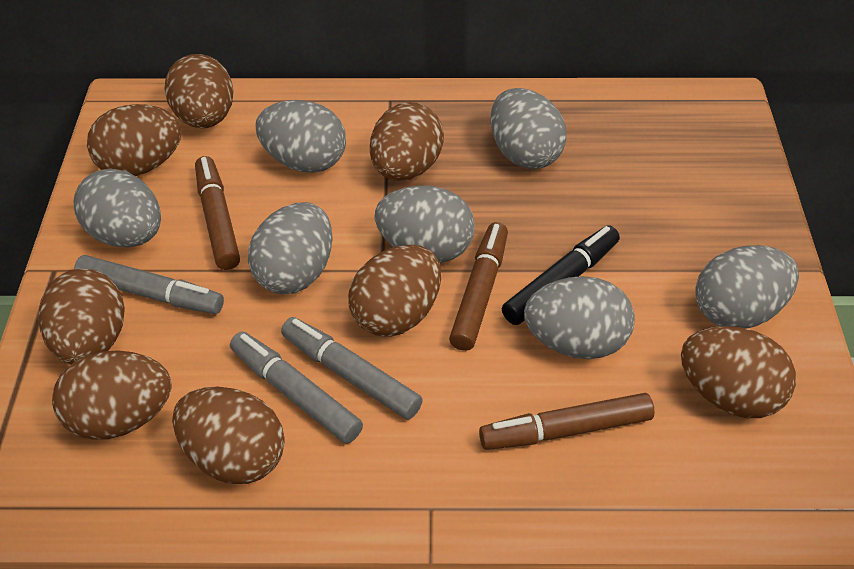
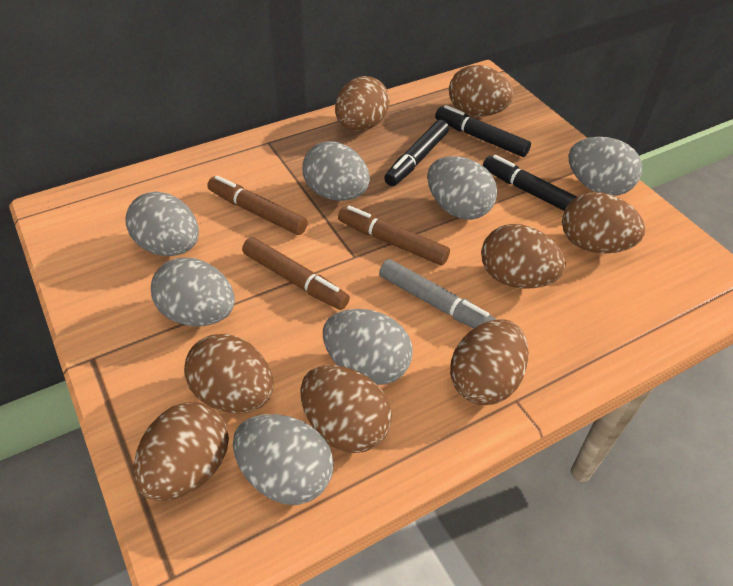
black marker: [502,226,620,325] = 1 -> [384,120,449,186] [435,105,531,157] [483,155,577,211] = 3
grey marker: [74,255,224,314] [230,332,363,444] [281,317,423,420] = 3 -> [379,259,497,328] = 1

